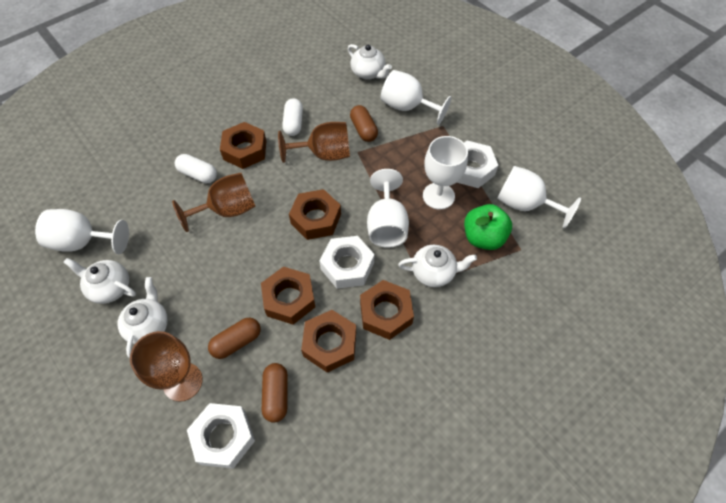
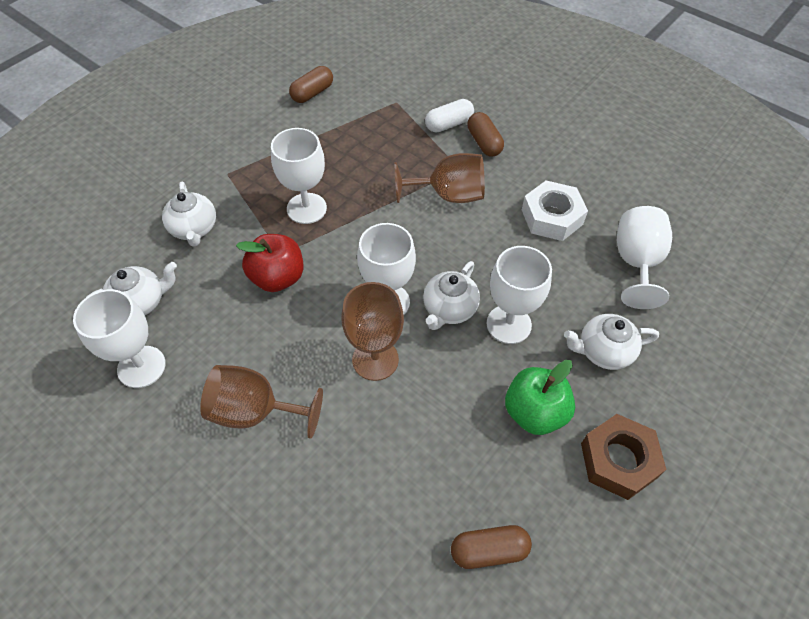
brown nut: [220,122,266,169] [261,266,315,325] [289,189,341,240] [301,310,356,373] [360,280,414,340] = 5 -> [581,414,667,500] = 1
red apple: none = 0 -> [236,234,304,292] = 1
white capsule: [175,154,217,183] [282,99,303,136] = 2 -> [425,99,474,133] = 1
white nut: [187,403,255,469] [320,236,374,289] [457,140,498,188] = 3 -> [522,181,588,241] = 1

